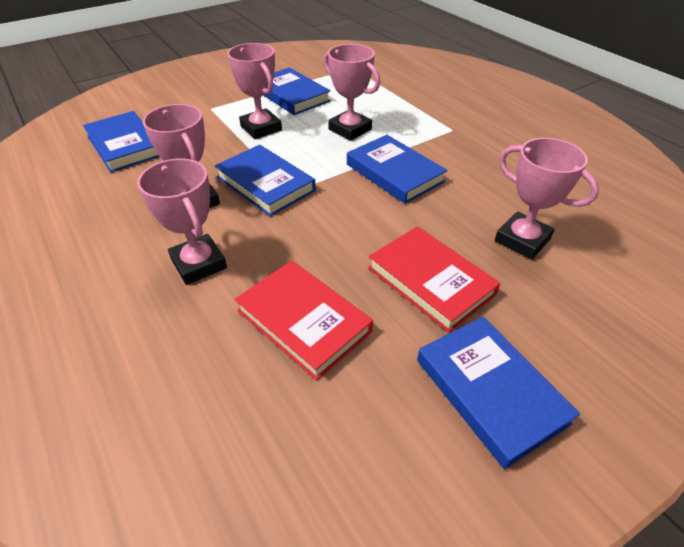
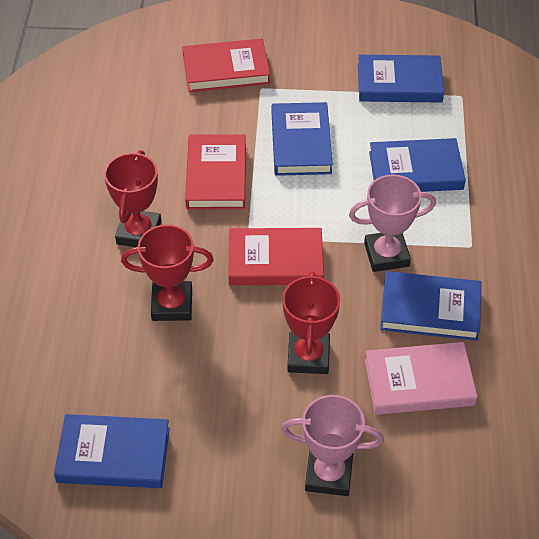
pink book: none = 0 -> [365,342,478,415] = 1
pink trophy: [137,159,227,285] [143,104,220,208] [227,43,282,139] [324,44,380,141] [495,138,599,260] = 5 -> [281,395,384,496] [349,174,436,272] = 2
red book: [235,261,373,380] [368,226,500,333] = 2 -> [182,39,270,92] [185,134,246,209] [228,228,324,285] = 3
red trophy: none = 0 -> [104,150,161,247] [121,224,213,321] [282,271,340,374] = 3

